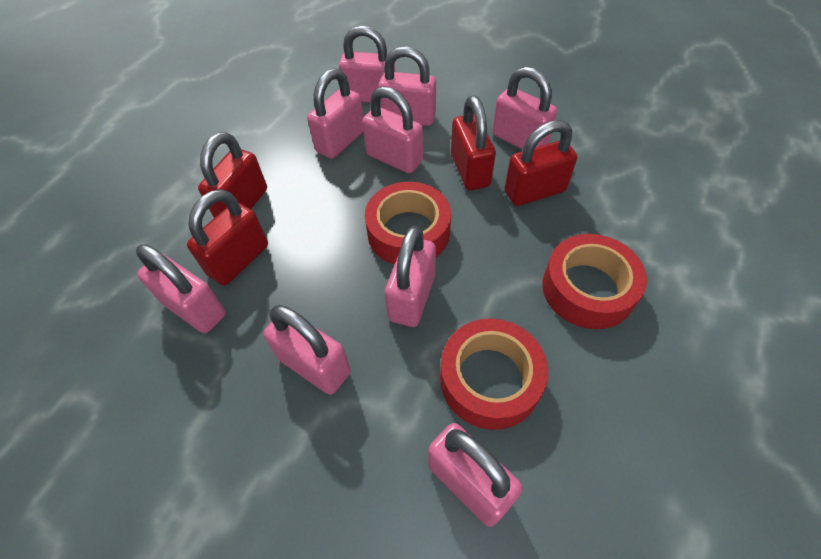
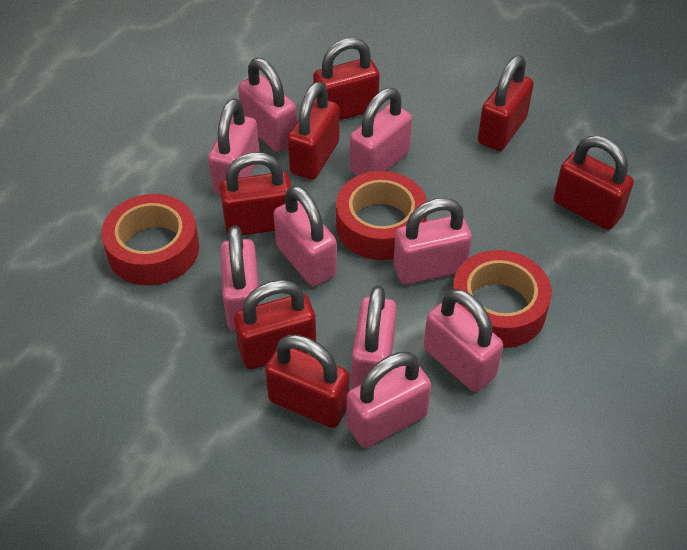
red padlock: [187,189,268,286] [198,132,267,218] [451,96,496,190] [504,120,577,206] = 4 -> [220,152,291,235] [234,280,316,369] [265,335,350,428] [288,82,339,180] [313,38,380,120] [478,55,534,151] [553,136,634,230] = 7

